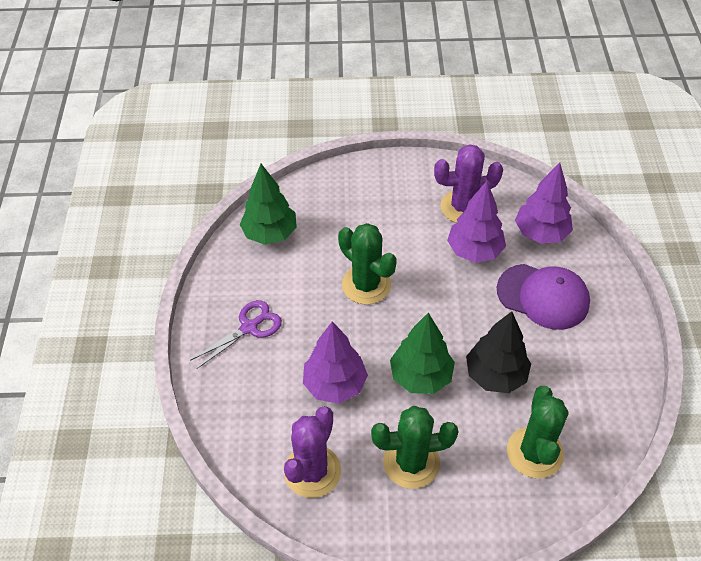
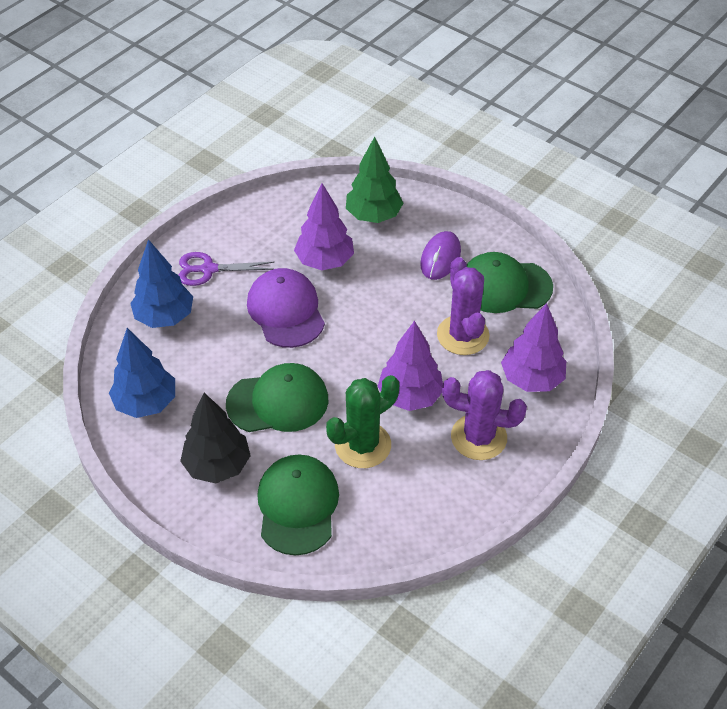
blue tree: none = 0 -> [109,328,175,418] [130,239,193,328] = 2
green cactus: [338,223,397,305] [371,406,458,489] [507,386,568,479] = 3 -> [326,375,399,468] = 1
green cap: none = 0 -> [226,363,328,432] [257,454,339,555] [467,252,553,313] = 3
green tree: [240,164,297,245] [390,313,455,394] = 2 -> [346,137,403,223] = 1
purple mouse: none = 0 -> [420,231,461,280] = 1

